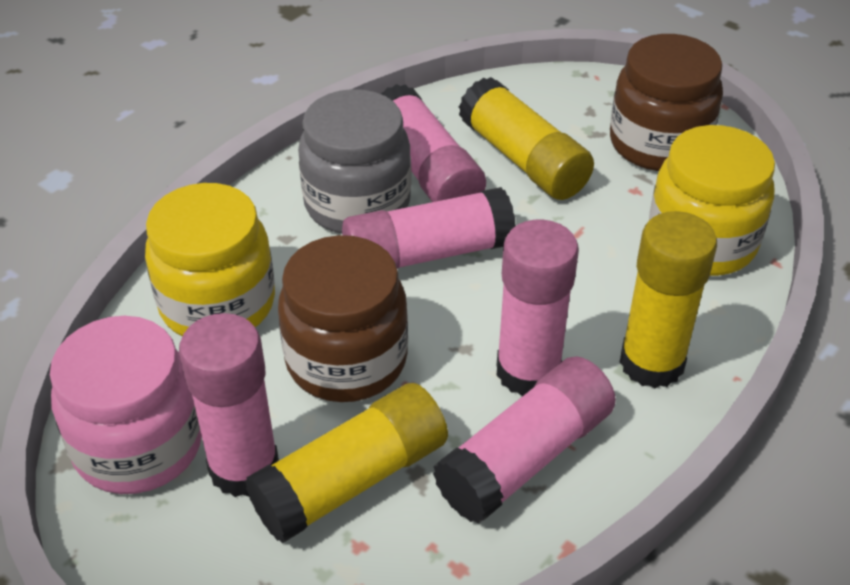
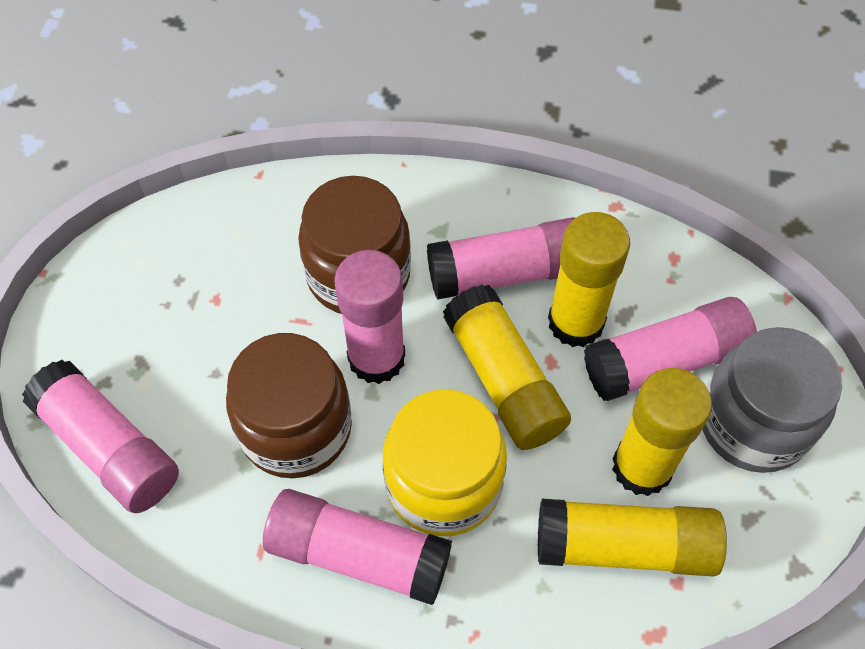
pink jar: [50,316,202,494] = 1 -> none = 0
yellow glue stick: [245,383,448,544] [459,77,594,200] [620,211,717,388] = 3 -> [443,285,571,450] [538,499,727,576] [548,212,630,347] [612,368,712,496] = 4
yellow jar: [145,183,275,336] [649,125,775,276] = 2 -> [383,389,507,536] = 1

